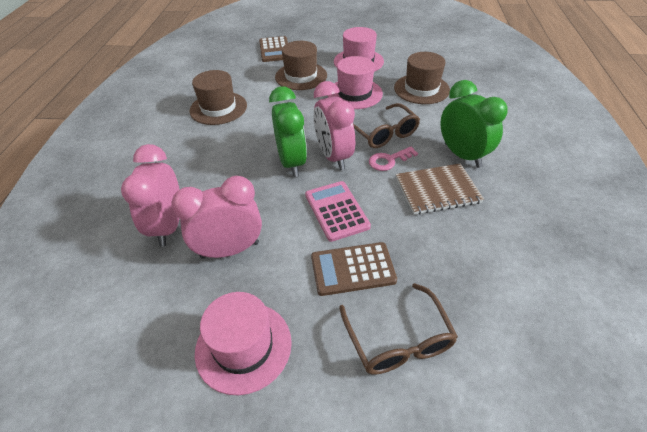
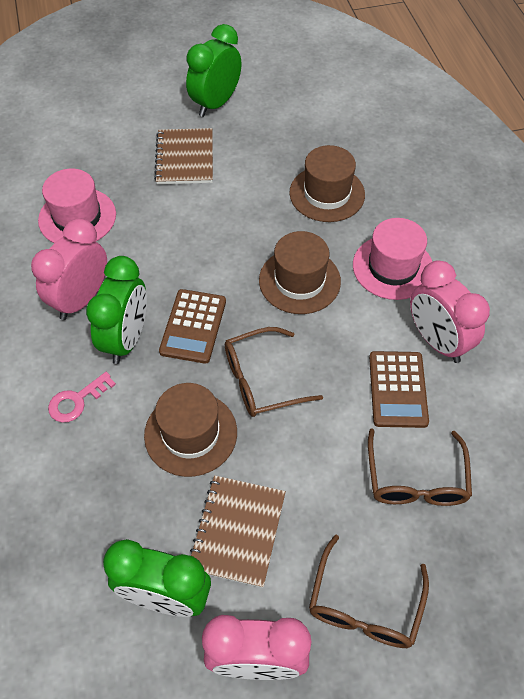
brown glasses: [339,283,458,375] [353,103,420,148] = 2 -> [225,327,323,417] [309,535,429,648] [368,429,472,506] = 3
brown notebook: [396,163,484,215] = 1 -> [154,128,213,184] [190,475,286,588] = 2
green clock: [269,86,307,177] [441,80,508,168] = 2 -> [86,256,147,364] [103,539,211,617] [186,24,242,117] = 3
pink calculator: [305,181,371,242] = 1 -> none = 0
pink hat: [195,292,292,395] [327,56,383,109] [334,27,384,72] = 3 -> [38,169,116,243] [353,218,432,300] = 2

